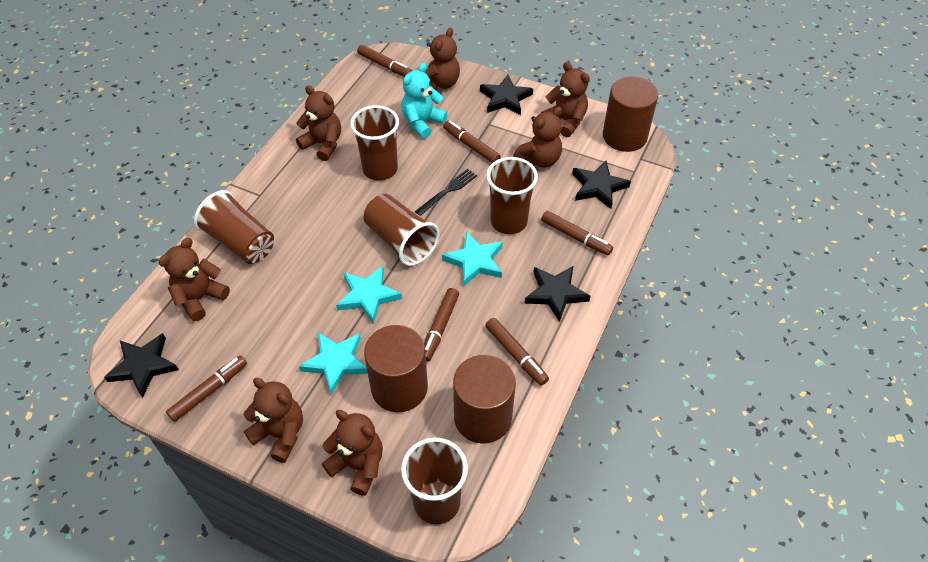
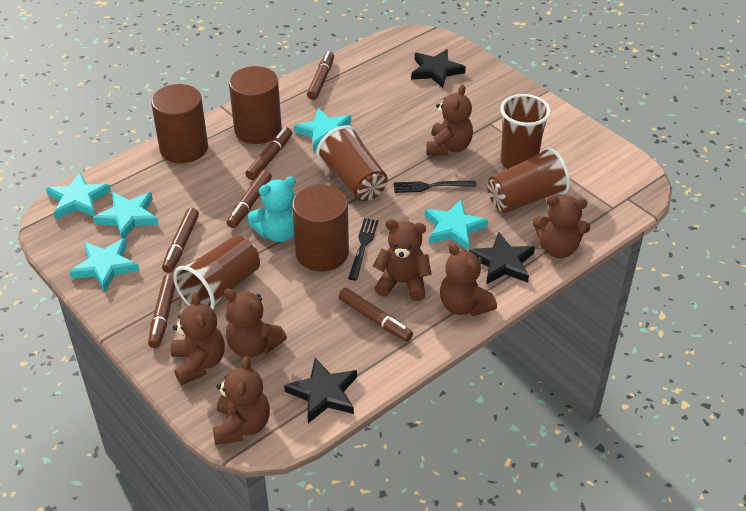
black fork: [415,169,477,216] = 1 -> [348,218,379,281] [394,181,476,193] = 2
black star: [104,333,179,398] [480,75,533,115] [524,266,591,322] [572,161,631,209] = 4 -> [284,358,357,423] [411,49,466,88] [469,232,535,285] = 3
brown cup: [194,190,274,264] [350,105,399,181] [364,194,439,266] [401,437,468,524] [486,157,538,234] = 5 -> [173,235,260,309] [316,125,388,201] [487,147,570,213] [500,94,551,169] = 4
turquoise star: [299,332,368,395] [336,266,402,324] [442,231,503,286] = 3 -> [46,172,111,219] [69,238,140,292] [93,192,159,239] [294,108,351,152] [425,200,488,251] = 5

